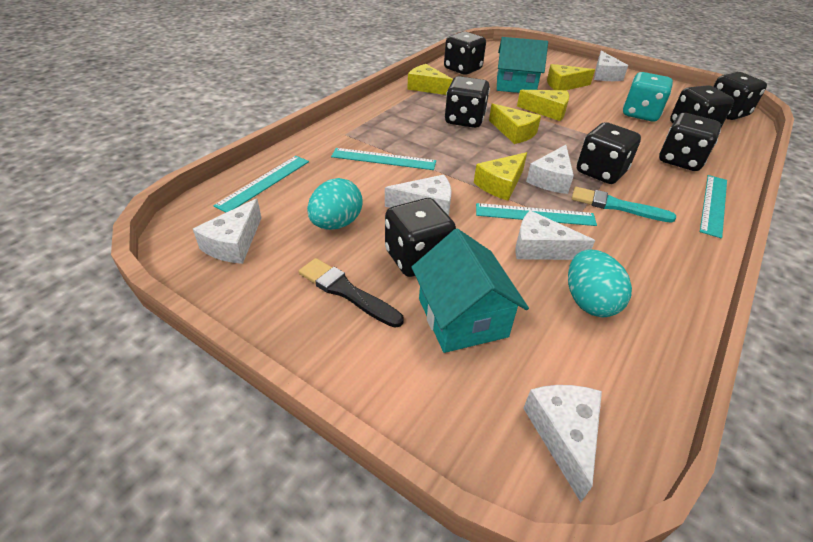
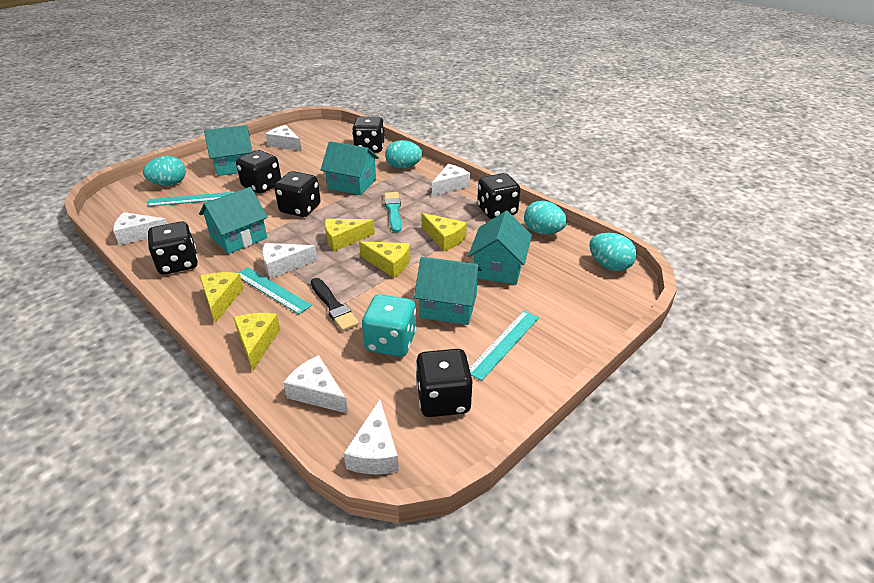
black dice: [385,198,456,277] [444,31,486,75] [445,76,490,128] [577,122,641,184] [659,113,721,171] [670,85,734,127] [713,72,767,120] = 7 -> [148,222,198,275] [236,150,281,194] [274,171,321,217] [352,117,385,153] [416,349,473,417] [477,173,520,219] = 6
turquoise egg: [307,178,363,230] [568,249,632,317] = 2 -> [143,156,186,186] [385,140,422,169] [524,201,567,235] [590,233,637,271] = 4
turquoise house: [411,228,529,353] [497,37,548,93] = 2 -> [199,187,268,254] [204,125,252,176] [321,141,379,195] [414,257,482,325] [468,211,532,285] = 5
turquoise ruler: [213,156,309,213] [331,148,436,170] [476,203,597,226] [700,175,727,239] = 4 -> [147,192,232,207] [238,267,312,314] [469,311,539,381] = 3

